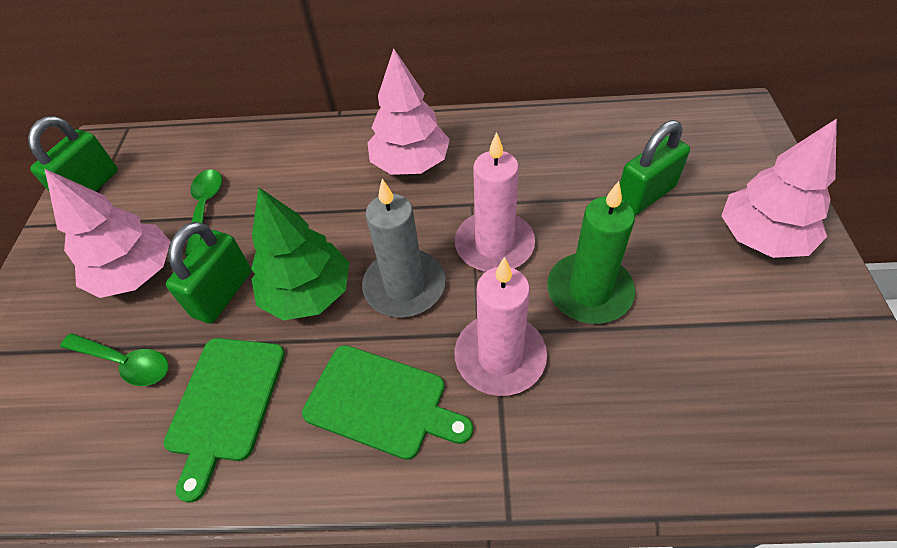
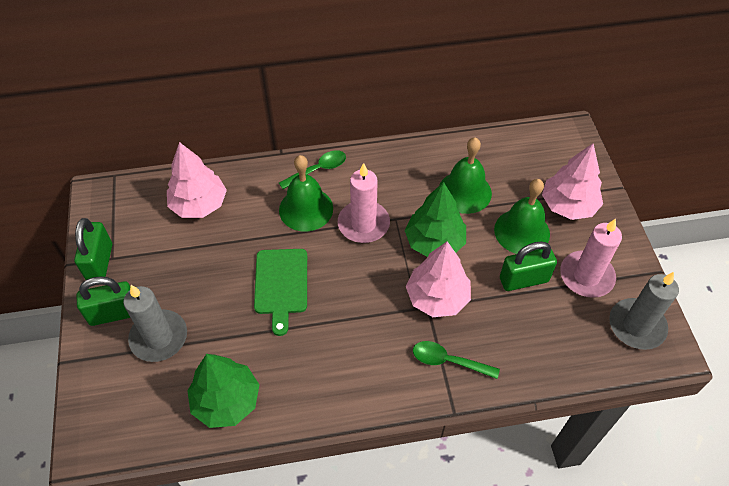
green bell: none = 0 -> [279,155,333,232] [439,137,492,214] [494,179,550,254] = 3
green candle: [547,181,635,324] = 1 -> none = 0
green cutting board: [164,338,285,503] [302,345,473,460] = 2 -> [254,249,307,336] = 1
green tree: [251,188,349,321] = 1 -> [187,354,259,428] [405,182,466,257] = 2
grey candle: [362,179,446,317] = 1 -> [123,285,187,362] [609,272,679,350] = 2

